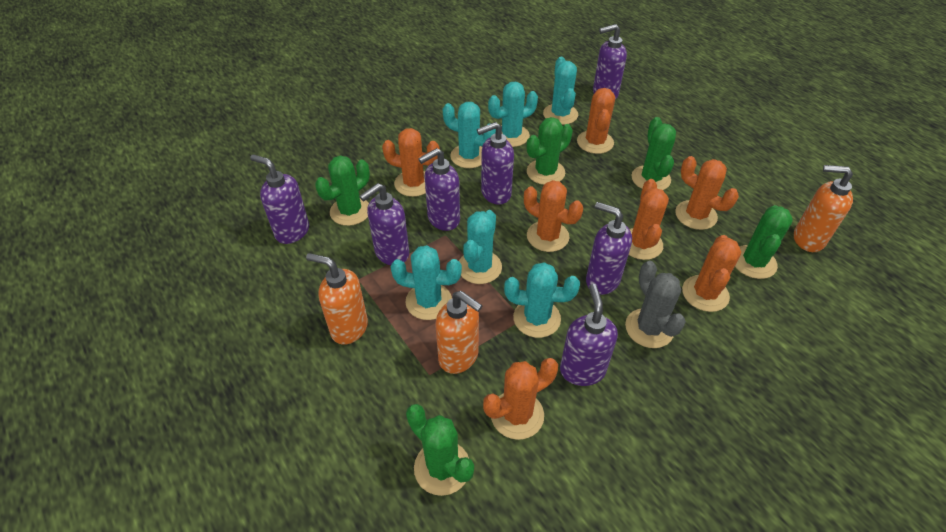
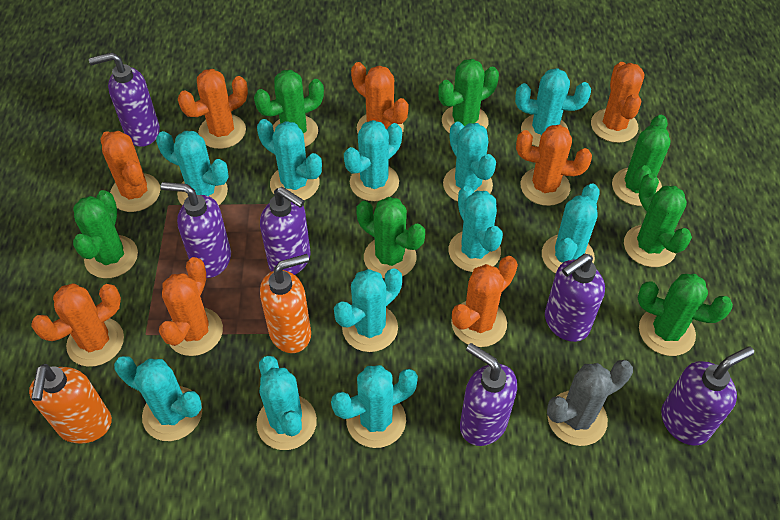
green cactus: [315,155,370,226] [406,404,474,496] [527,117,573,185] [631,117,676,190] [735,205,793,279] = 5 -> [73,190,138,278] [254,70,324,147] [356,197,425,278] [438,59,499,133] [612,115,671,206] [624,173,692,267] [638,274,733,356] = 7
orange cactus: [382,128,440,197] [483,358,558,440] [524,180,583,252] [577,88,615,154] [629,179,669,260] [675,156,739,230] [682,235,741,312] = 7 -> [31,284,124,367] [100,131,160,212] [159,257,223,356] [178,69,248,149] [351,62,409,133] [451,256,518,347] [516,125,592,206] [591,62,644,143] = 8
orange soap dispenser: [306,253,368,345] [436,291,483,374] [794,165,853,252] = 3 -> [29,364,112,444] [260,254,311,353] = 2
purple soap dispenser: [250,154,309,244] [359,183,409,265] [418,148,460,231] [477,122,514,204] [560,284,618,386] [586,202,632,295] [593,24,627,100] = 7 -> [89,52,160,147] [161,182,231,278] [260,187,311,275] [460,343,517,446] [545,254,605,342] [661,346,754,446] = 6
turquoise cactus: [391,245,462,320] [443,102,496,168] [459,210,502,284] [488,82,538,147] [504,262,580,338] [543,57,578,125] = 6 -> [114,356,202,441] [156,131,229,206] [256,356,317,450] [257,119,322,200] [331,365,418,448] [334,268,402,352] [344,120,402,201] [443,121,496,202] [449,186,503,272] [515,68,591,147] [542,184,600,273] = 11

